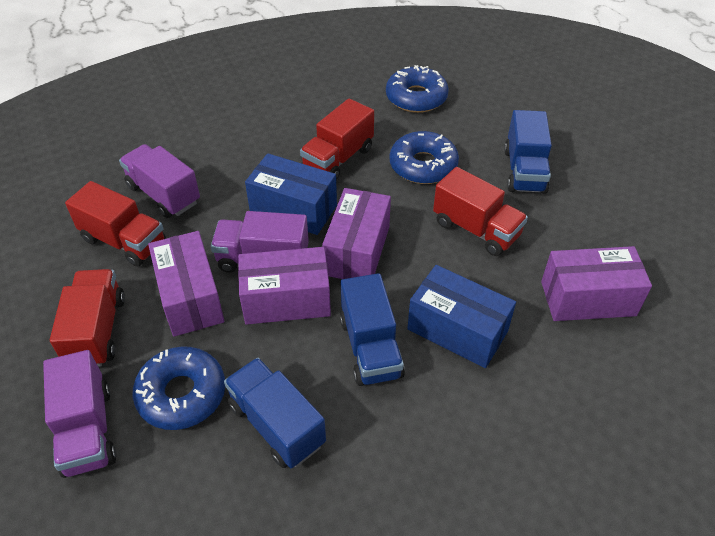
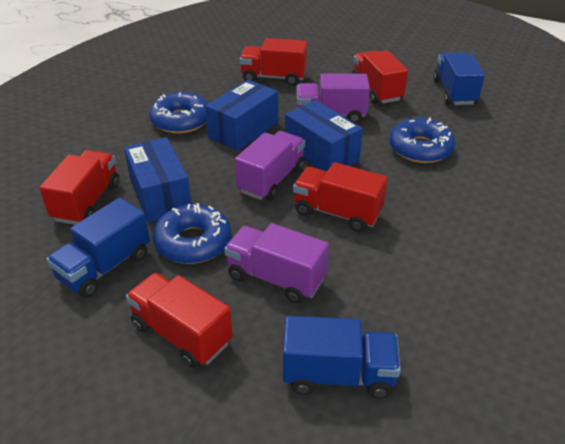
blue box: [245,153,337,235] [407,265,516,368] = 2 -> [124,137,191,223] [205,80,278,151] [285,100,363,171] = 3
purple box: [148,231,225,336] [238,247,331,325] [322,188,391,279] [541,246,652,321] = 4 -> none = 0
red truck: [50,269,125,367] [65,181,166,267] [300,98,374,180] [433,167,528,256] = 4 -> [39,150,120,225] [126,273,233,368] [240,38,307,86] [293,162,388,232] [352,50,408,104] = 5

